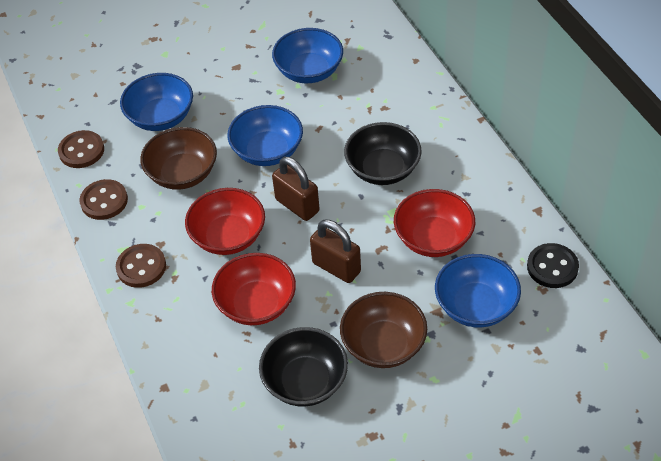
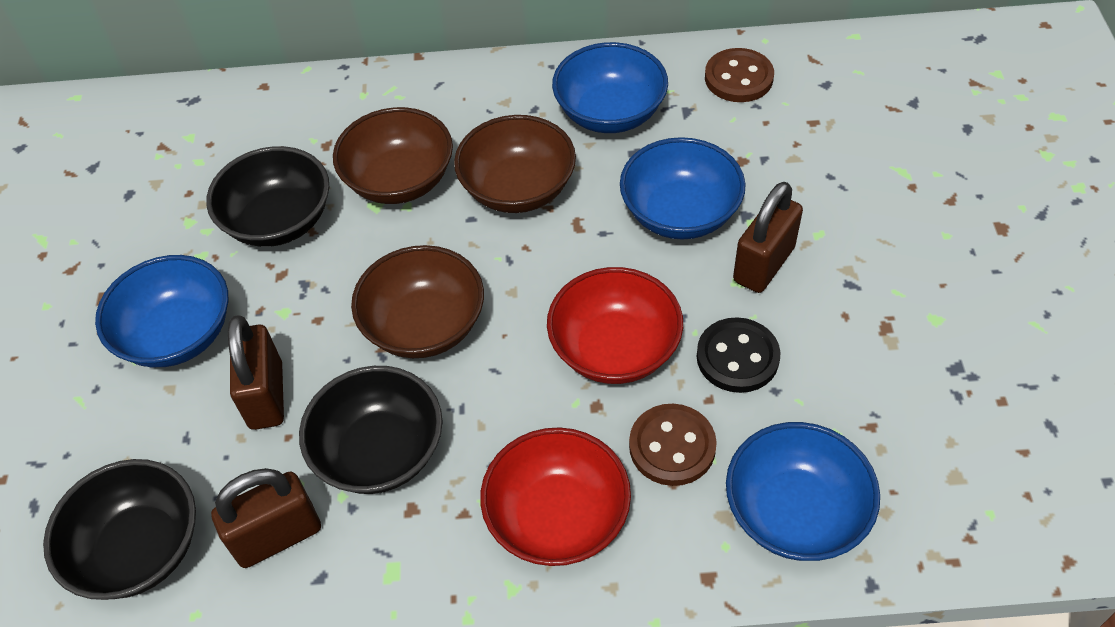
black bowl: [259,327,348,407] [344,122,422,185] = 2 -> [43,459,196,600] [206,146,329,247] [299,366,443,494] = 3
brown bowl: [140,127,217,190] [340,292,427,368] = 2 -> [333,107,453,204] [351,245,484,358] [454,115,576,213] = 3
brown button: [58,130,104,168] [80,179,128,220] [116,244,166,288] = 3 -> [629,404,717,486] [705,48,774,102] = 2
brown padlock: [272,157,320,221] [310,220,361,283] = 2 -> [211,468,321,568] [228,315,284,430] [733,182,803,293] = 3
red bowl: [185,188,265,255] [212,253,296,325] [394,189,475,257] = 3 -> [480,427,631,566] [547,267,683,384] = 2

